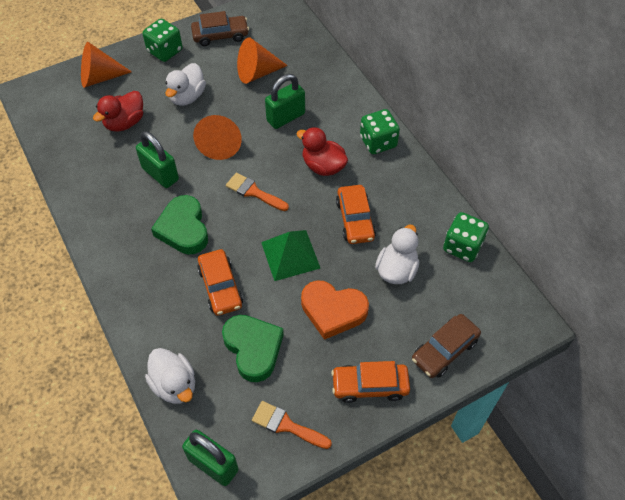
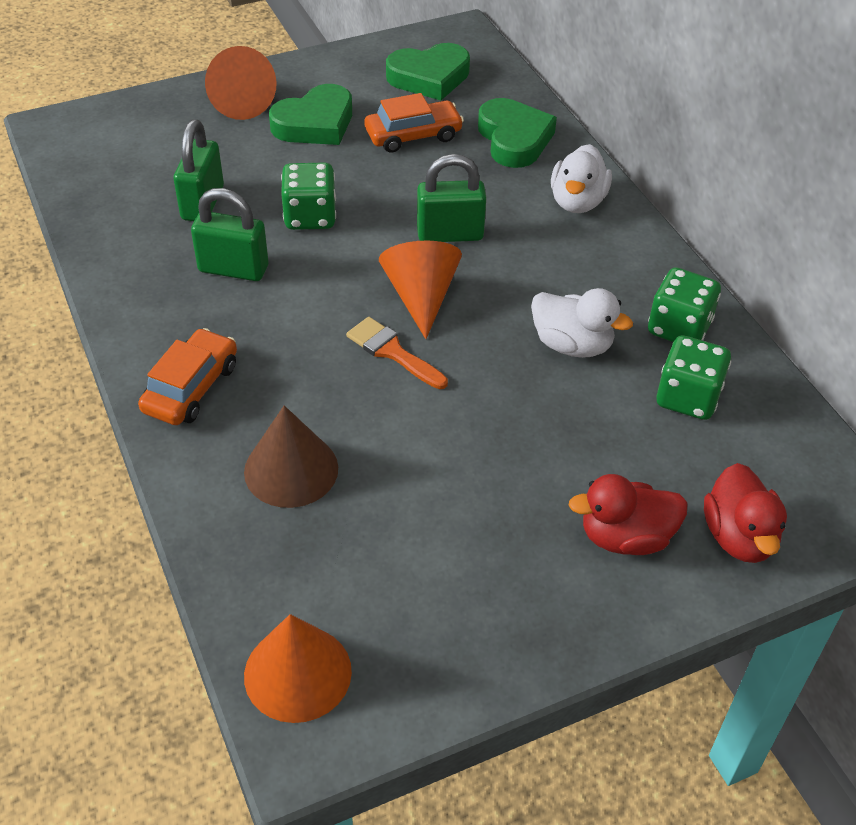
brown car: [191,11,249,46] [412,314,481,378] = 2 -> none = 0
brown cone: none = 0 -> [244,405,338,508] = 1
green heart: [151,195,208,255] [222,315,284,382] = 2 -> [269,84,352,145] [386,43,470,101] [478,98,557,168] = 3
green pyramid: [261,230,320,281] = 1 -> none = 0
orange brush: [226,173,289,211] [252,401,332,449] = 2 -> [346,317,448,389] = 1
orange car: [197,249,243,316] [331,361,410,403] [336,185,376,244] = 3 -> [138,328,237,425] [365,93,464,153] = 2
orange heart: [301,280,369,340] = 1 -> none = 0
white duck: [145,348,195,404] [165,63,206,106] [375,225,419,284] = 3 -> [531,288,633,358] [551,144,612,213] = 2

